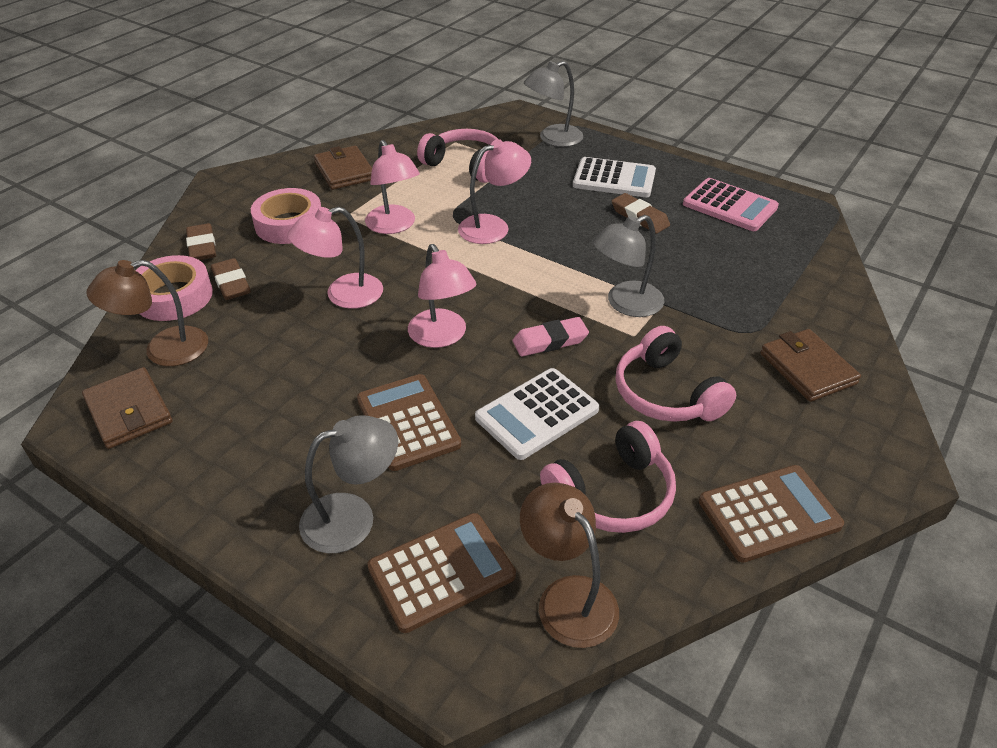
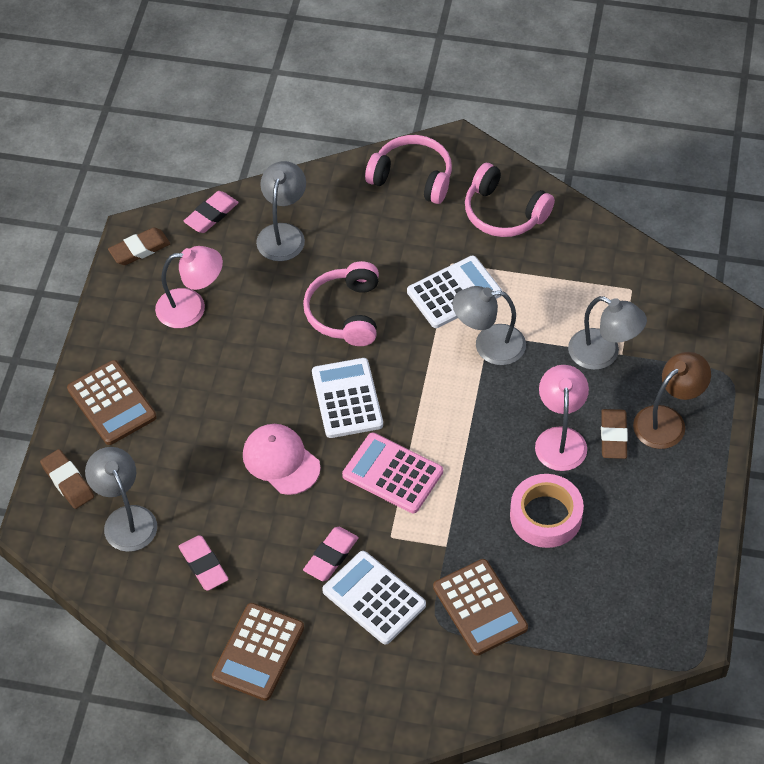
brown lamp: [86,260,208,366] [520,483,619,648] = 2 -> [633,352,711,449] = 1
brown wallet: [82,367,173,449] [314,146,372,190] [760,329,861,402] = 3 -> none = 0
grey lamp: [299,415,398,553] [524,61,583,147] [592,215,664,317] = 3 -> [85,447,157,552] [256,161,306,261] [453,286,526,365] [568,296,647,370] = 4
pink cap: none = 0 -> [243,424,321,495] = 1
pink eraser: [512,317,589,356] = 1 -> [178,535,229,591] [183,191,239,233] [303,527,359,581] = 3
pink lamp: [287,207,383,309] [365,140,420,234] [408,244,477,348] [458,139,531,244] = 4 -> [155,246,223,328] [535,365,589,471] = 2
pink tape: [135,255,213,321] [251,188,321,244] = 2 -> [510,474,584,548] = 1
white calculator: [475,368,599,460] [573,157,656,197] = 2 -> [312,358,383,438] [322,551,426,644] [407,256,502,328] = 3

